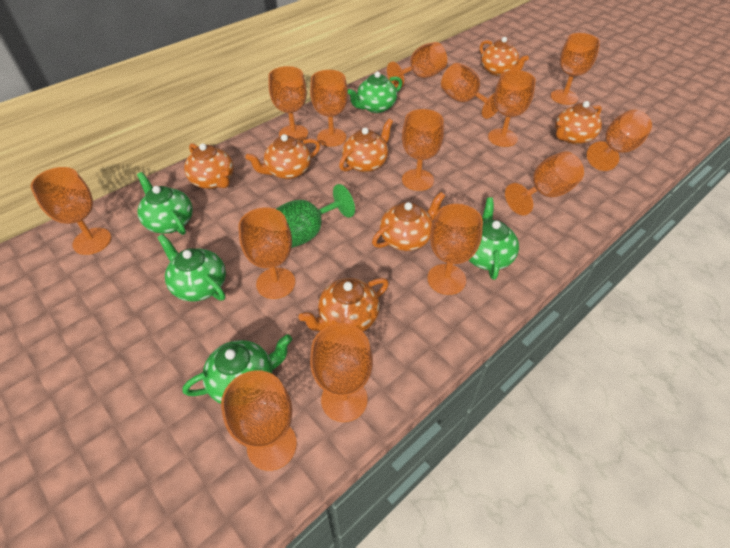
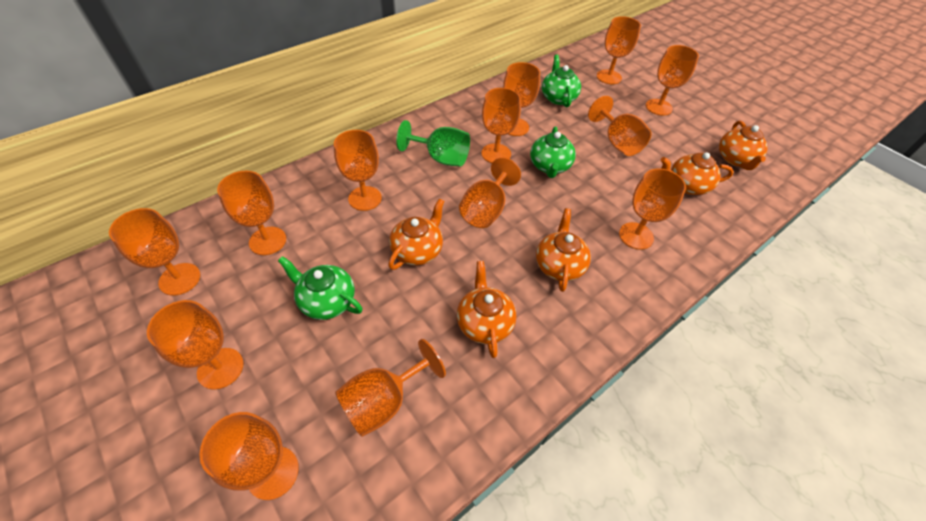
green teapot: [137,172,193,235] [157,234,226,302] [183,334,292,404] [348,71,402,113] [469,197,519,280] = 5 -> [278,256,363,320] [530,126,576,178] [542,55,581,107] = 3
orange goblet: [31,167,111,255] [221,370,297,471] [238,207,295,299] [269,66,308,141] [310,70,348,147] [310,324,373,422] [387,42,447,88] [402,109,444,191] [427,204,483,295] [441,63,498,119] [488,70,536,147] [505,151,584,215] [551,33,600,105] [587,110,652,171] = 14 -> [109,208,200,295] [147,300,243,390] [199,412,299,500] [217,171,286,255] [334,130,382,211] [335,339,446,437] [459,157,521,228] [481,88,521,163] [503,62,540,136] [588,96,652,156] [597,16,641,84] [619,168,686,250] [646,45,699,116] = 13
orange teapot: [184,143,234,189] [245,134,320,179] [299,278,389,332] [339,118,393,172] [372,192,445,251] [480,37,529,76] [555,101,602,144] = 7 -> [388,198,444,270] [457,261,517,358] [536,208,591,292] [661,152,734,195] [719,121,768,170] = 5

